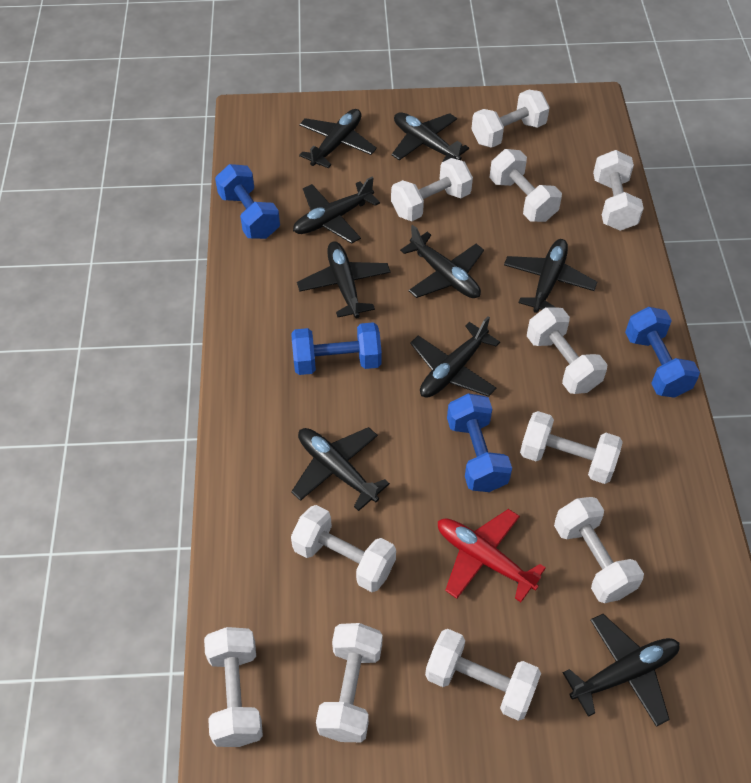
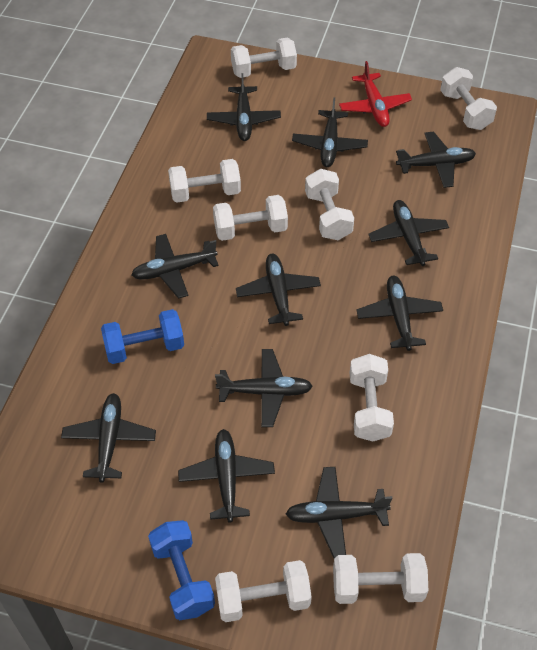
black plane: [291,427,390,511] [293,176,380,244] [297,242,391,318] [299,109,377,168] [392,112,469,162] [400,225,484,298] [410,316,500,398] [504,239,597,313] [563,614,680,727] = 9 -> [61,393,156,482] [131,234,219,299] [178,429,275,523] [207,73,281,141] [215,349,313,427] [236,254,321,326] [286,467,393,559] [292,98,368,167] [357,276,443,351] [368,200,449,266] [396,132,476,188] = 11
blue dumbbell: [215,164,280,239] [291,322,382,375] [447,393,512,492] [625,307,700,398] = 4 -> [101,309,184,364] [148,520,215,620] = 2
white dumbbell: [204,627,263,747] [291,505,396,592] [316,623,382,742] [391,158,473,221] [425,629,541,721] [471,90,550,148] [490,149,562,222] [520,411,623,484] [527,308,608,394] [554,497,644,603] [593,150,644,231] = 11 -> [168,159,241,203] [213,195,288,241] [215,560,312,622] [231,38,297,78] [305,169,354,240] [333,553,428,604] [350,354,394,442] [440,67,497,130] = 8

